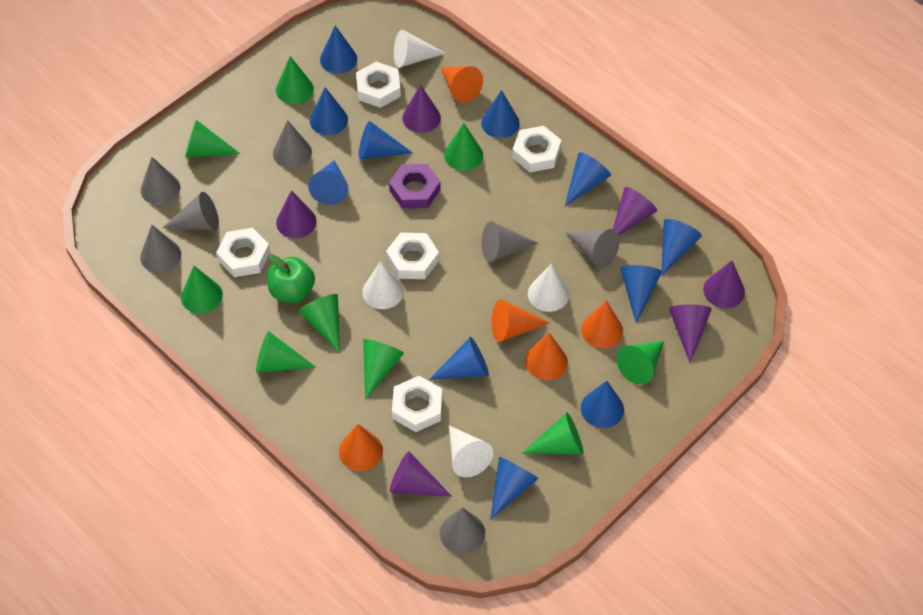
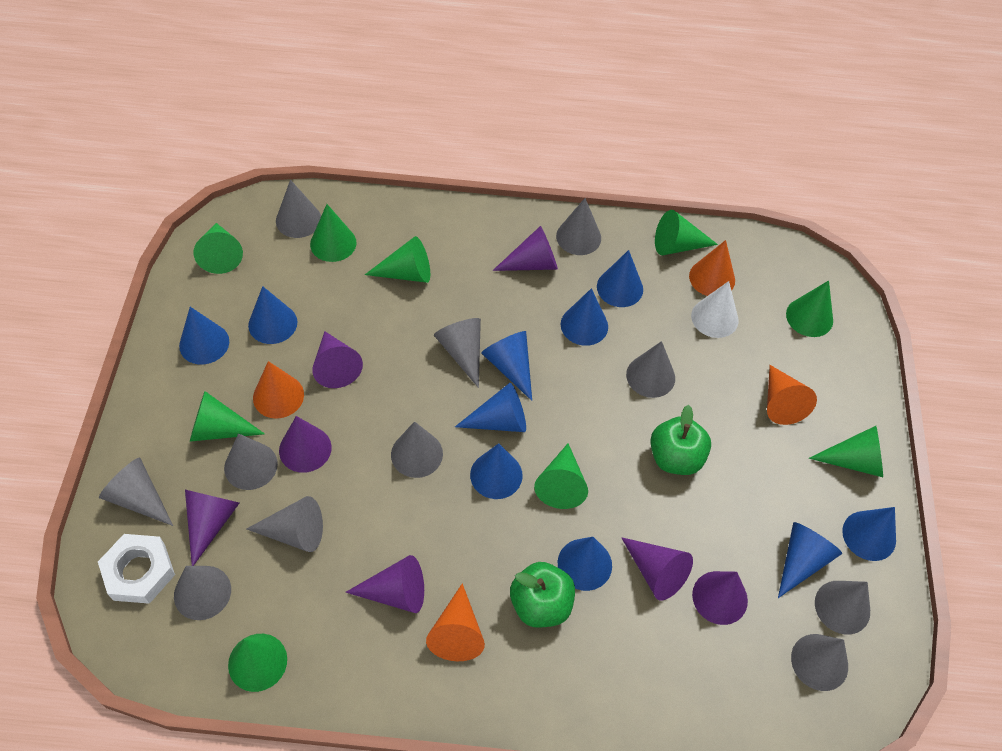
blue cone: [308,160,348,205] [310,87,348,135] [320,26,357,74] [359,121,413,159] [429,337,489,380] [481,90,520,138] [490,457,539,520] [565,152,611,206] [581,381,624,428] [620,265,662,324] [661,219,702,276] = 11 -> [179,307,229,365] [248,286,297,344] [455,383,526,432] [470,443,523,499] [481,331,532,401] [558,537,612,591] [561,288,608,346] [597,250,643,307] [778,522,842,598] [842,507,896,561] = 10
green apple: [267,254,315,303] = 1 -> [510,562,575,628] [650,405,711,475] = 2
grey cone: [140,225,181,273] [141,157,180,205] [162,192,219,230] [273,120,312,168] [440,507,485,554] [482,221,538,262] [566,229,619,268] = 7 -> [99,458,173,526] [174,566,231,620] [224,433,278,490] [247,496,323,552] [276,180,321,238] [391,421,443,478] [434,318,481,388] [556,198,601,255] [626,341,675,398] [791,634,848,691] [815,581,870,634] = 11
orange cone: [339,424,383,471] [441,66,483,103] [491,299,550,342] [525,333,568,380] [581,300,623,349] = 5 -> [253,361,304,419] [426,583,485,661] [689,240,735,296] [767,365,817,425] = 4
purple cone: [276,190,317,239] [389,451,452,497] [402,85,441,133] [613,187,657,235] [669,305,712,363] [703,260,745,308] = 6 -> [185,490,239,566] [279,416,332,473] [312,332,363,388] [346,555,424,613] [493,226,558,271] [621,537,693,601] [692,571,748,625] = 7
purple nut: [389,164,441,209] = 1 -> none = 0
white cone: [362,261,404,309] [394,30,446,68] [449,425,493,478] [528,264,569,312] = 4 -> [691,281,738,338] = 1
white nut: [216,228,270,277] [356,62,401,108] [386,233,439,279] [392,376,442,432] [512,126,561,172] = 5 -> [98,534,175,604] = 1

